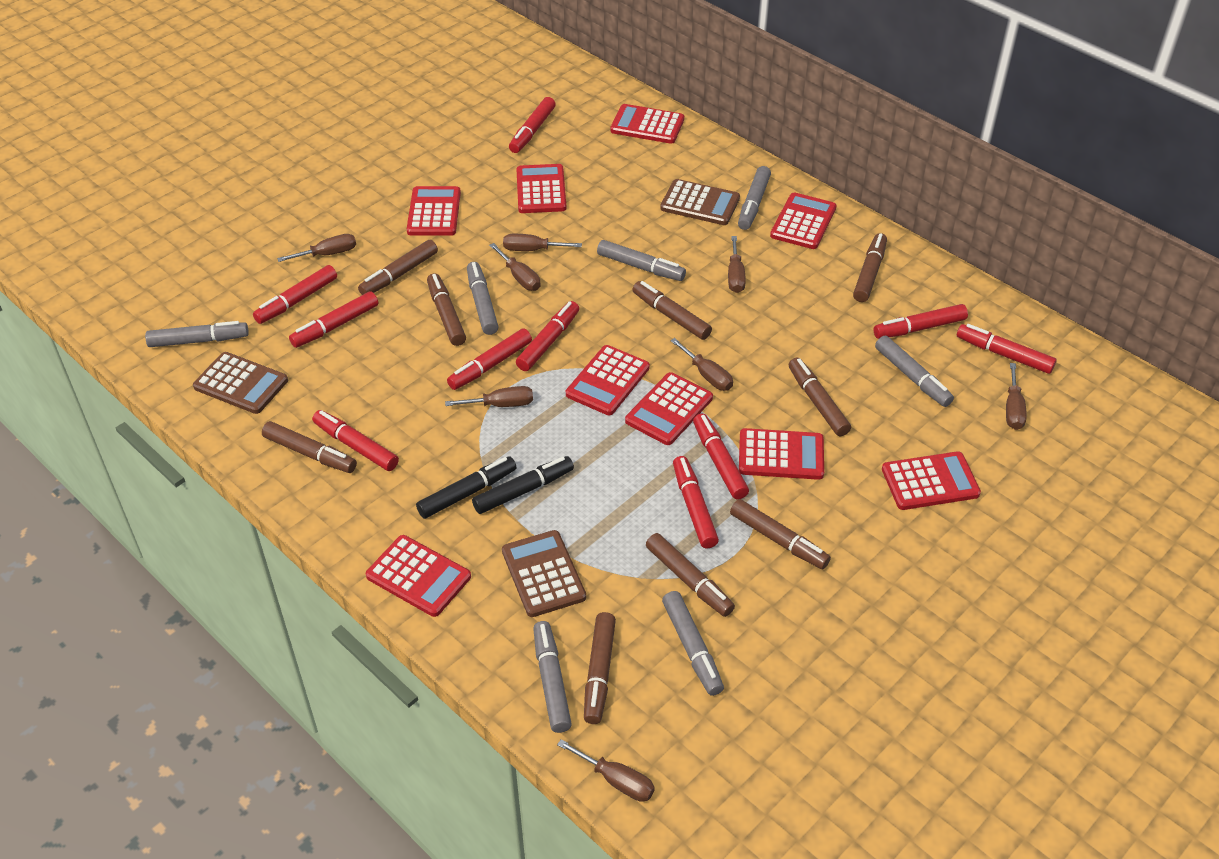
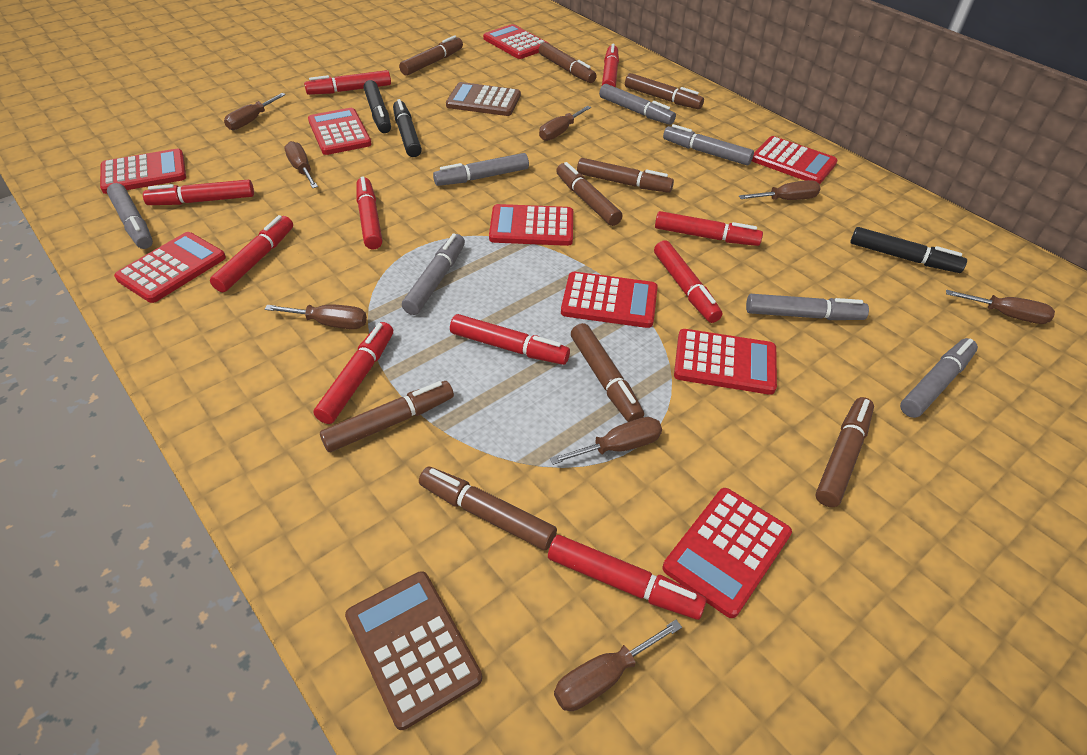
black marker: [416,456,517,519] [472,456,574,514] = 2 -> [363,80,391,133] [393,99,422,157] [850,227,967,273] = 3
brown calculator: [193,352,288,414] [502,530,586,617] [660,179,740,225] = 3 -> [345,571,482,730] [446,82,521,116] = 2

